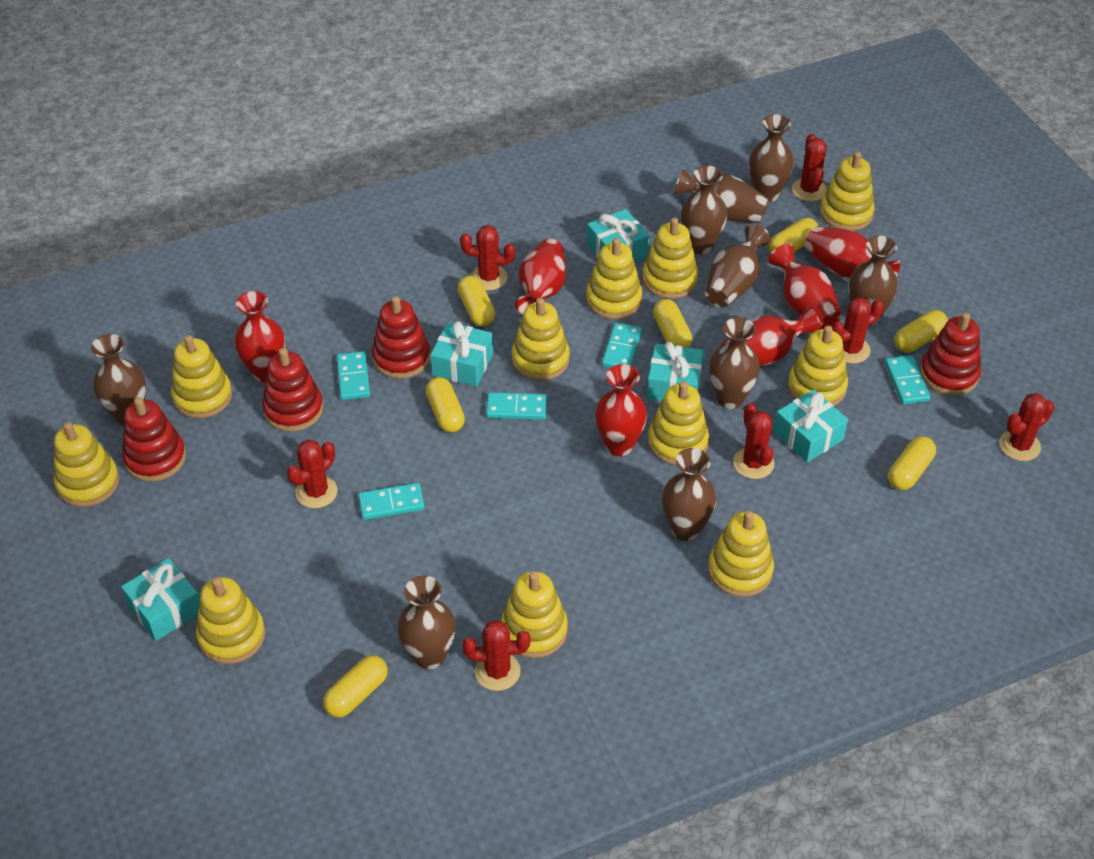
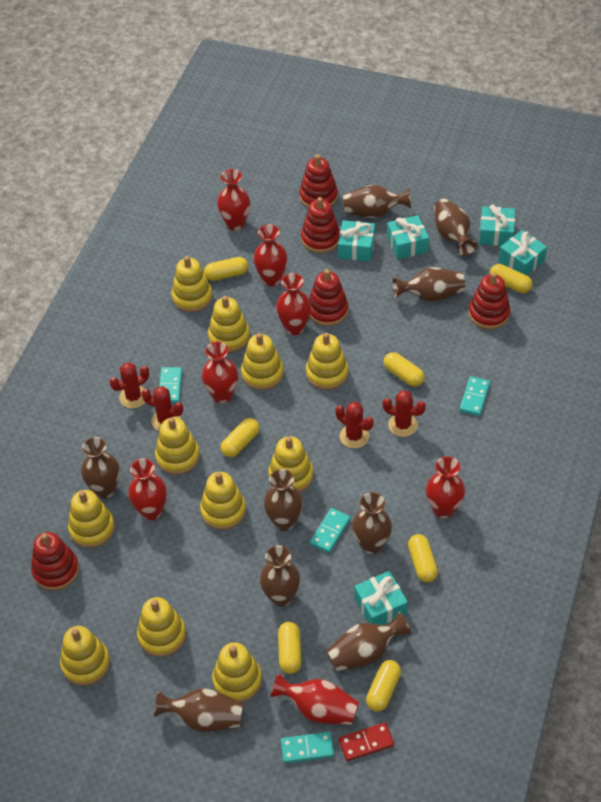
red cactus: [287,440,338,508] [460,225,515,290] [462,620,530,691] [733,403,774,479] [792,134,827,201] [832,297,884,364] [999,393,1054,461] = 7 -> [110,362,149,408] [142,386,183,432] [336,402,374,448] [383,390,426,437] = 4
red domino: none = 0 -> [339,722,394,761] = 1
red stacking toy: [122,397,186,482] [262,348,323,432] [372,296,430,379] [920,313,981,396] = 4 -> [31,532,79,591] [299,154,338,208] [301,197,340,253] [309,269,348,326] [468,272,510,329] = 5
red vase: [234,291,285,382] [515,239,566,316] [595,364,647,456] [720,306,821,366] [768,243,842,329] [805,226,900,278] = 6 -> [128,459,167,520] [202,342,238,404] [217,169,250,231] [253,224,288,286] [270,673,359,725] [276,273,311,335] [426,456,465,519] = 7
turquoise domino: [337,351,370,400] [358,483,425,520] [486,392,547,420] [602,323,642,368] [885,355,931,404] = 5 -> [159,367,182,403] [281,732,334,764] [310,508,351,553] [460,376,490,416] = 4

